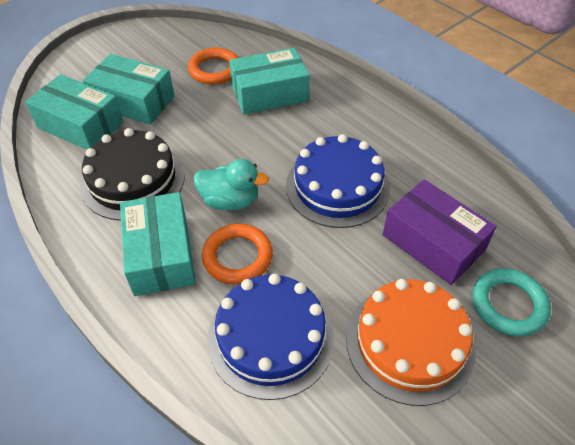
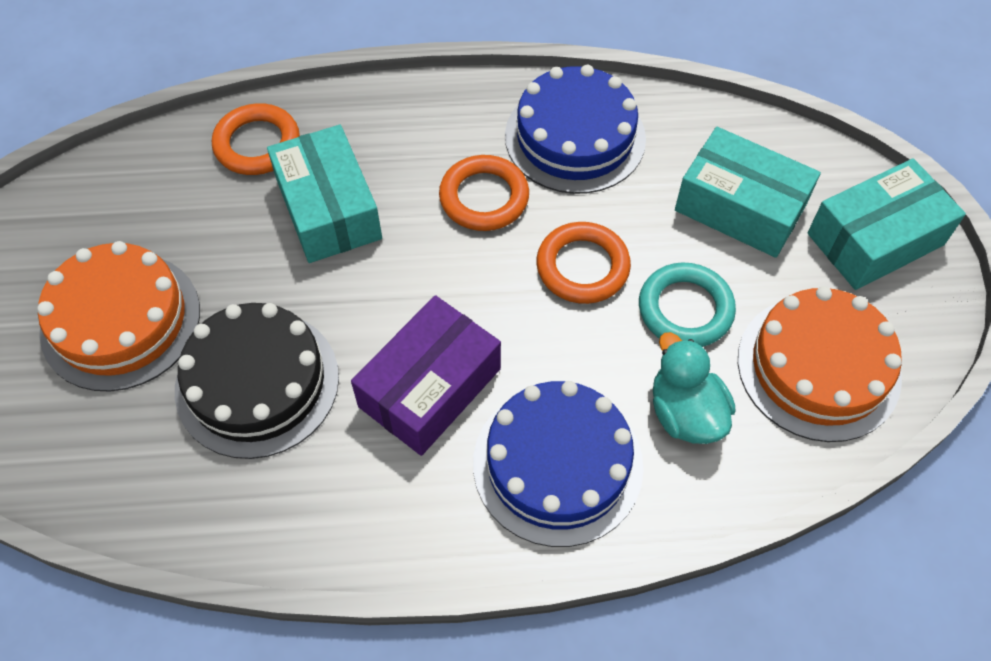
orange cake: [346,279,476,406] = 1 -> [37,241,200,392] [738,286,902,442] = 2
orange ring: [188,48,239,84] [202,224,273,285] = 2 -> [212,103,300,175] [439,155,529,231] [537,222,631,304] = 3
turquoise box: [25,74,124,150] [83,54,175,125] [120,192,196,296] [229,48,310,114] = 4 -> [267,125,382,263] [675,127,821,258] [807,158,966,290] = 3

